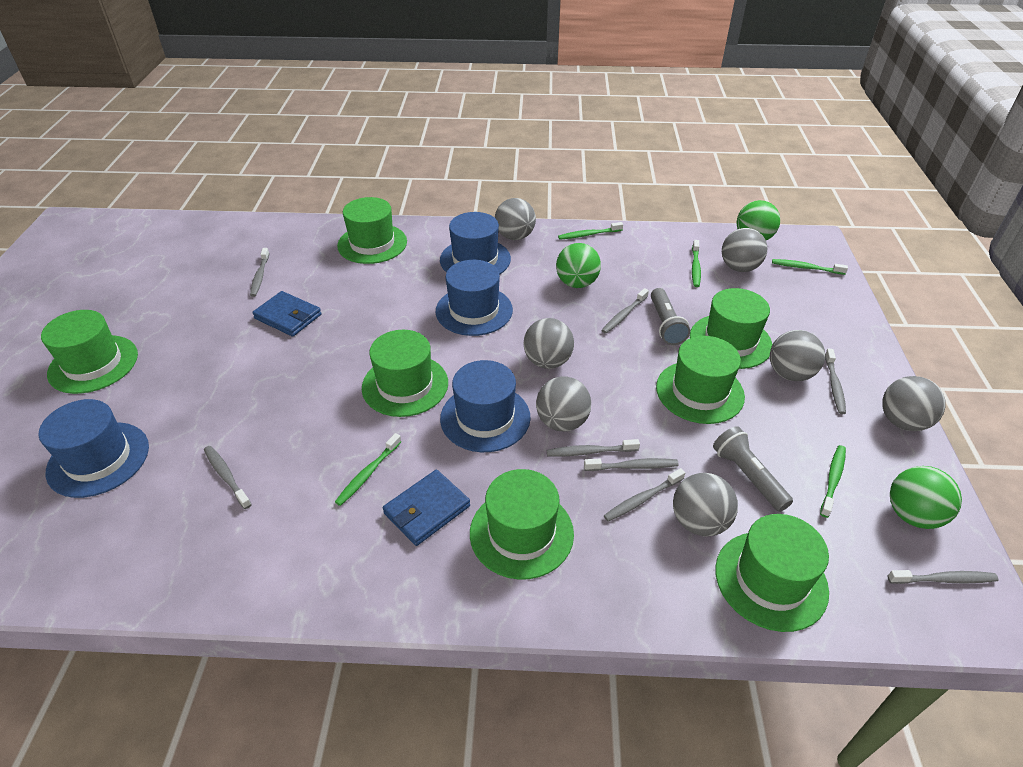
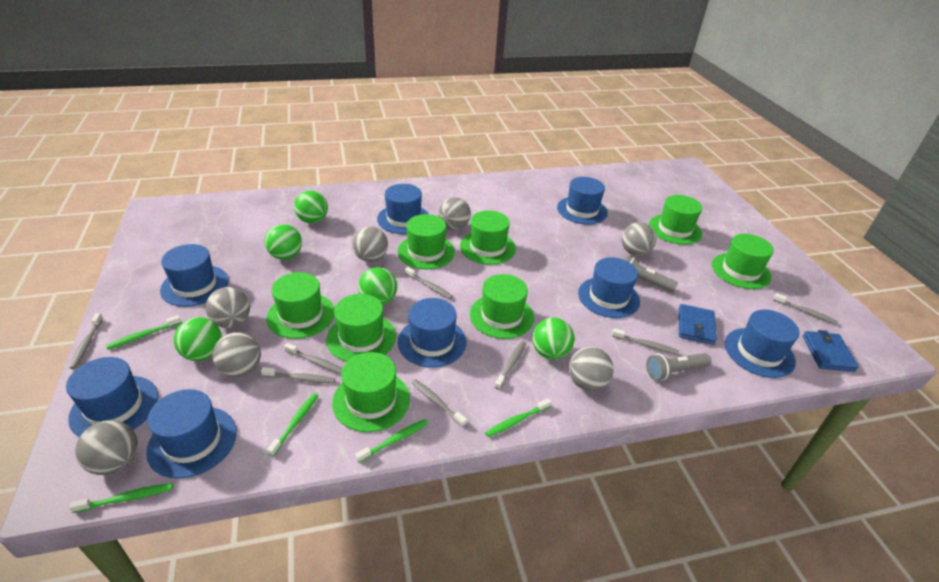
blue hat: [39,399,149,498] [436,260,513,336] [440,212,511,274] [440,360,531,452] = 4 -> [66,357,158,437] [146,389,237,479] [160,244,229,307] [377,184,429,234] [398,298,466,368] [557,177,608,224] [578,257,640,318] [725,310,799,378] = 8
green ball: [556,243,601,288] [737,200,780,240] [890,466,962,529] = 3 -> [174,317,222,361] [265,224,302,260] [294,190,328,223] [358,267,397,305] [532,318,574,359] = 5
green hat: [41,310,138,394] [337,197,407,264] [362,330,448,417] [470,469,574,580] [656,336,745,424] [690,288,772,369] [715,514,829,632] = 7 -> [266,272,335,339] [326,294,396,362] [332,352,410,432] [398,214,455,269] [460,211,516,265] [470,274,534,339] [649,195,702,245] [712,234,774,289] = 8

